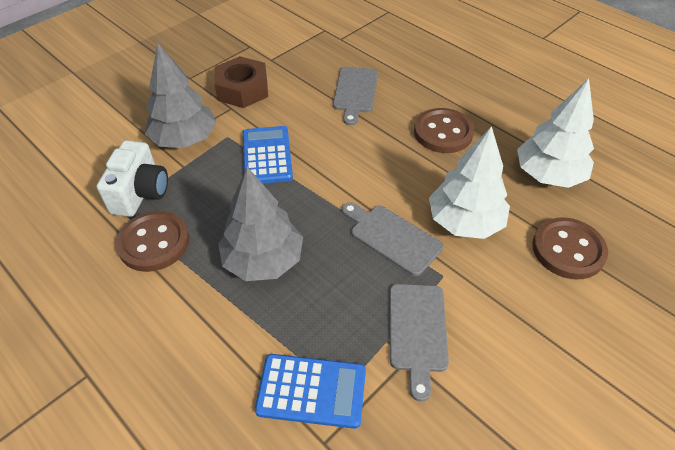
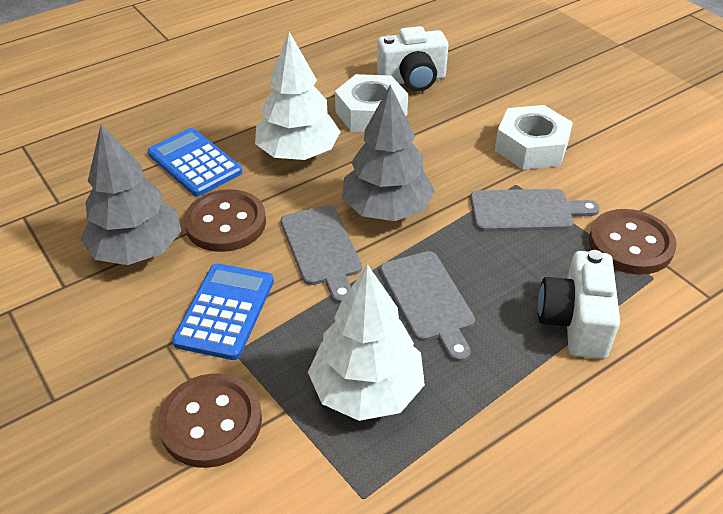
brown nut: [214,56,268,108] = 1 -> none = 0
white camera: [97,140,168,217] = 1 -> [377,26,448,91] [538,250,620,359] = 2
white nut: none = 0 -> [335,74,408,132] [495,105,573,170] = 2

